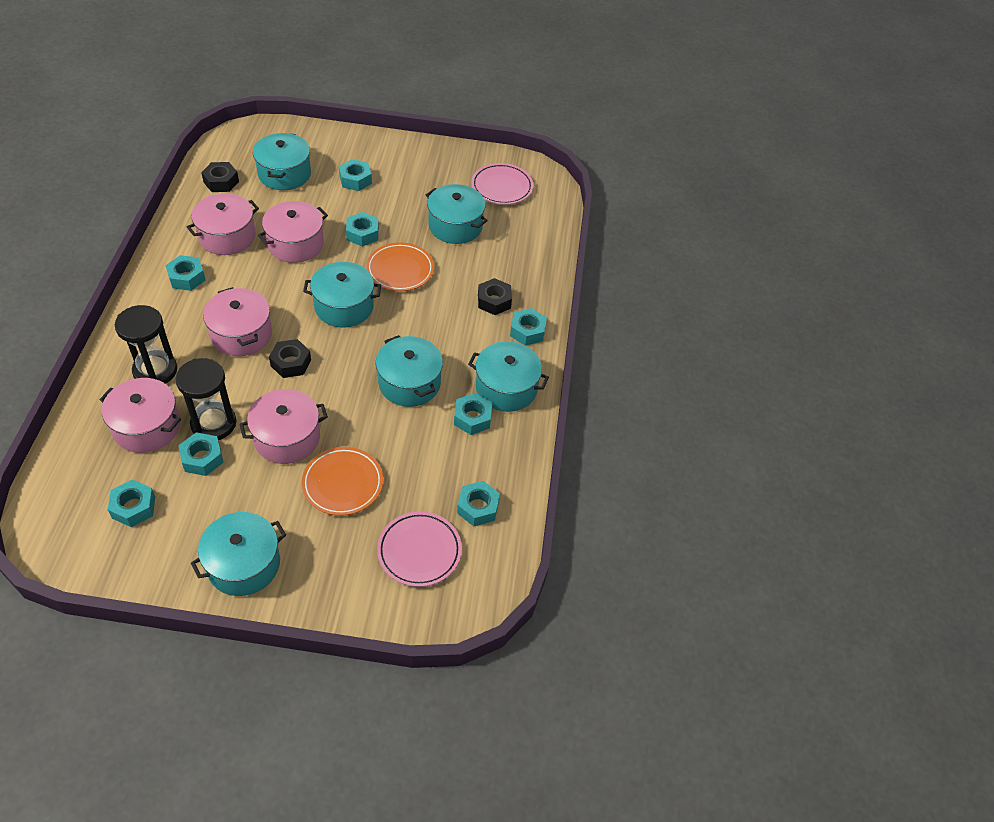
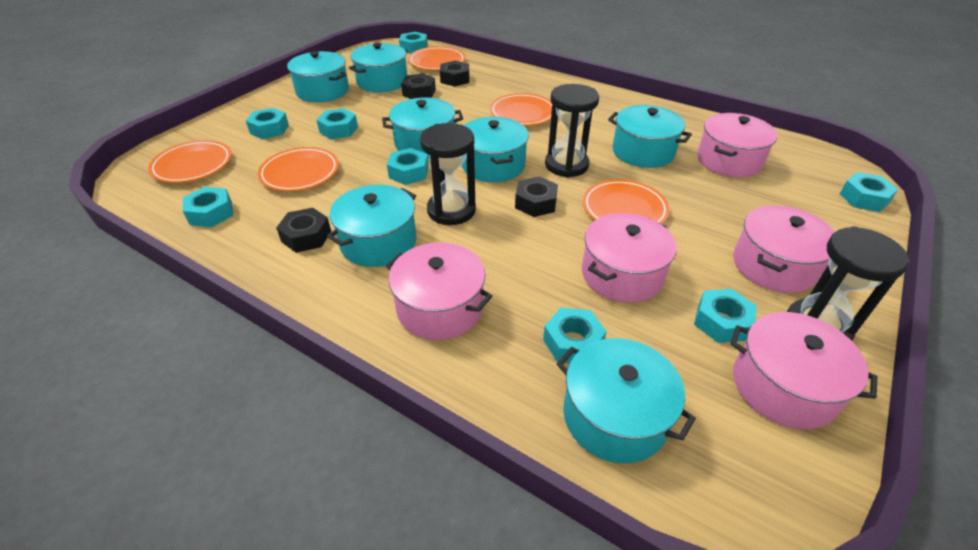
black hourglass: [115,305,177,384] [176,358,236,440] = 2 -> [420,123,476,225] [545,84,599,178] [787,226,910,341] = 3
black nut: [201,162,239,192] [269,339,311,378] [478,278,512,315] = 3 -> [276,208,331,253] [401,73,436,99] [440,61,469,87] [515,176,558,217] = 4
orange plate: [302,447,383,516] [366,242,434,291] = 2 -> [148,140,232,183] [258,147,339,191] [408,46,466,70] [490,93,552,126] [583,179,670,224] = 5
pink plate: [377,511,462,587] [471,163,533,205] = 2 -> none = 0
turquoise pot: [191,512,286,596] [253,133,311,190] [303,262,381,327] [376,335,443,407] [426,184,488,244] [468,341,549,412] = 6 -> [287,51,349,102] [327,185,417,267] [349,43,408,92] [382,97,463,158] [462,117,529,182] [557,338,696,463] [608,105,692,168] = 7

